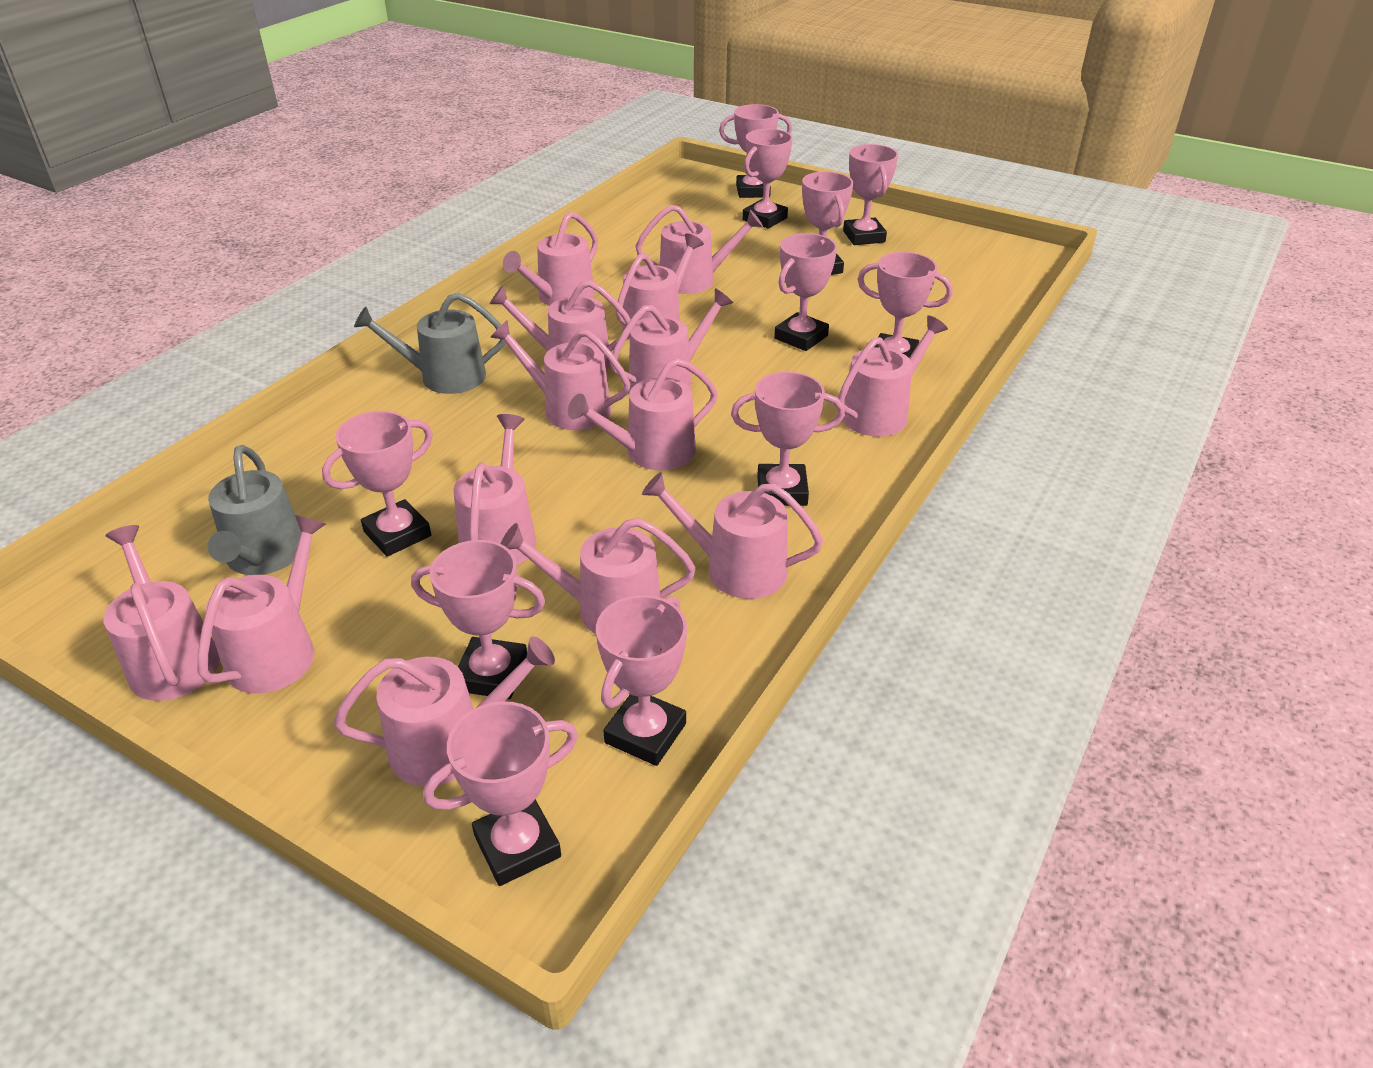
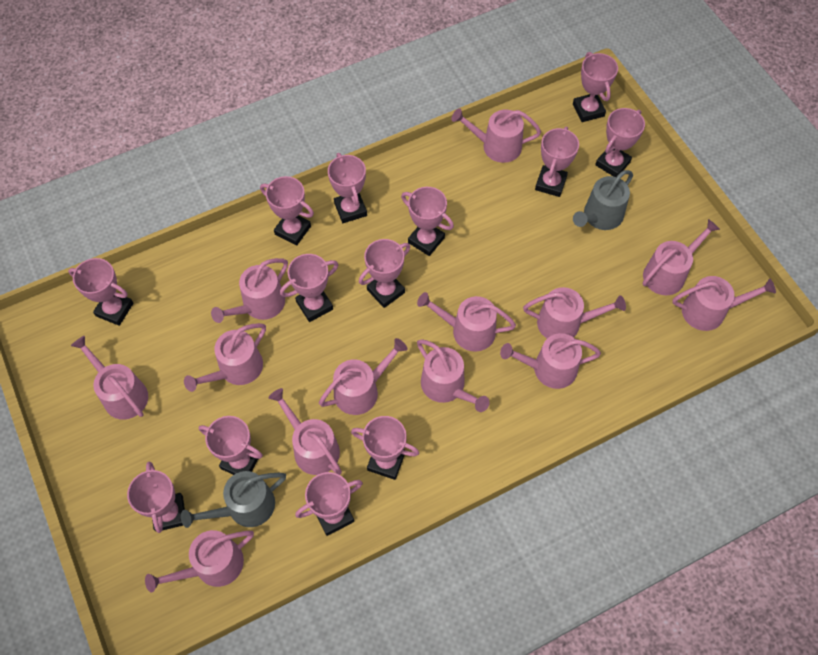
pink trophy: [322,411,433,557] [411,540,545,699] [423,701,578,886] [596,595,687,766] [719,104,792,198] [731,372,845,506] [743,129,793,229] [774,233,837,351] [802,172,853,275] [843,144,898,245] [857,252,952,358] = 11 -> [68,258,133,326] [127,461,185,533] [199,416,263,475] [260,176,314,246] [280,254,338,322] [295,472,363,536] [328,153,367,223] [351,416,419,480] [359,239,410,308] [401,187,454,256] [535,127,579,197] [573,52,618,122] [595,108,645,177] = 13
pink watering can: [103,525,220,701] [198,515,326,693] [334,636,555,786] [453,414,536,565] [489,280,631,369] [490,320,631,430] [501,518,696,634] [503,212,598,306] [568,358,718,470] [610,288,733,390] [616,233,704,339] [636,205,763,294] [642,472,823,599] [838,315,948,437] = 14 -> [71,336,148,420] [145,530,254,593] [184,323,266,392] [211,258,288,323] [269,388,342,475] [319,338,408,415] [417,292,516,352] [417,339,489,412] [452,108,541,163] [500,333,601,389] [523,287,626,338] [643,219,720,295] [672,276,776,331] = 13

